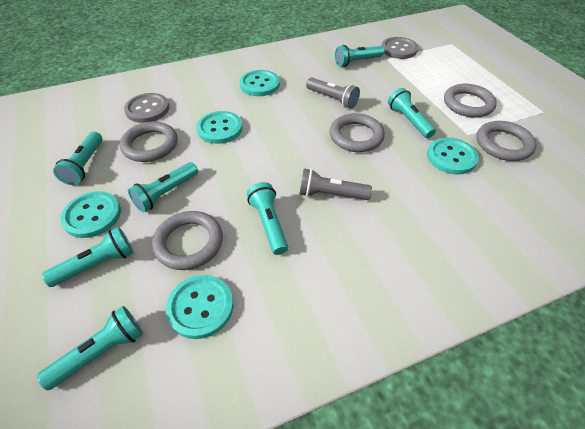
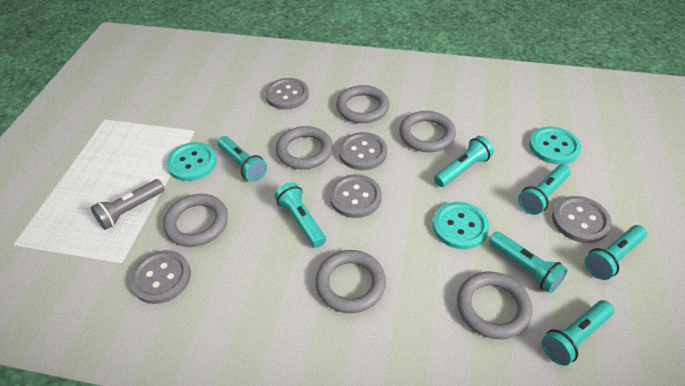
grey button: [124,93,169,123] [382,37,418,59] = 2 -> [130,250,191,304] [265,78,309,110] [330,174,382,218] [339,132,387,170] [552,196,611,243] = 5
grey flashlight: [299,169,372,200] [306,77,360,108] = 2 -> [91,179,165,230] = 1
grey ring: [120,122,177,162] [152,211,223,270] [330,113,385,152] [444,84,497,118] [476,121,537,161] = 5 -> [163,194,228,247] [276,126,333,169] [315,250,386,313] [336,85,389,123] [399,111,456,152] [457,272,532,339] = 6
turquoise button: [60,191,121,238] [166,275,234,339] [196,111,243,144] [240,70,280,96] [427,137,479,175] = 5 -> [166,142,217,181] [433,202,489,249] [529,127,581,165] = 3

